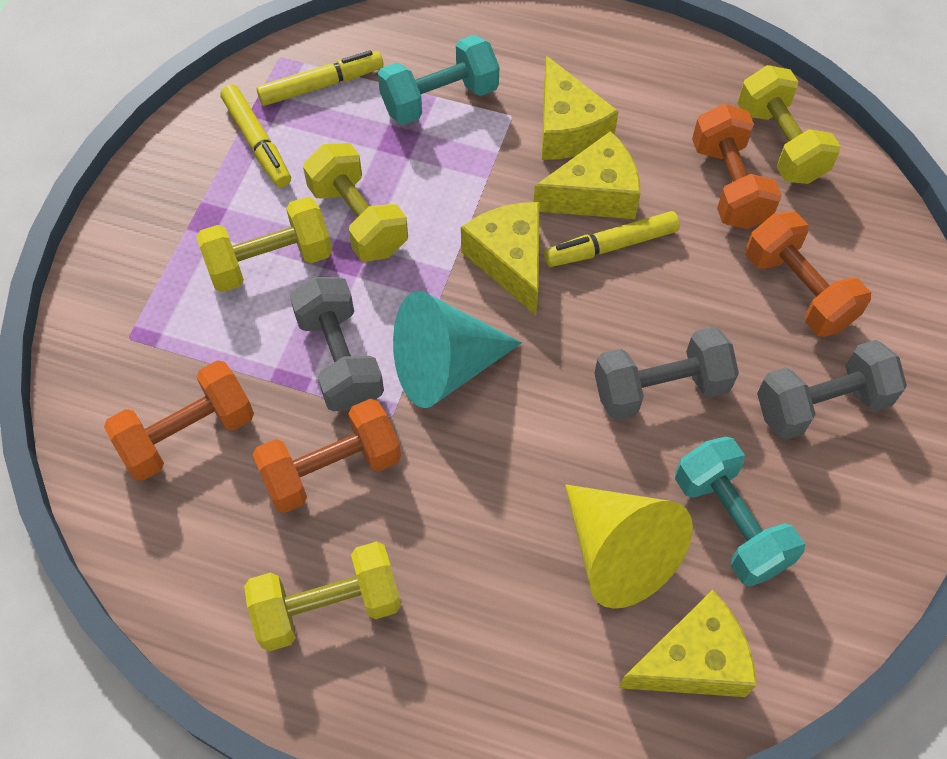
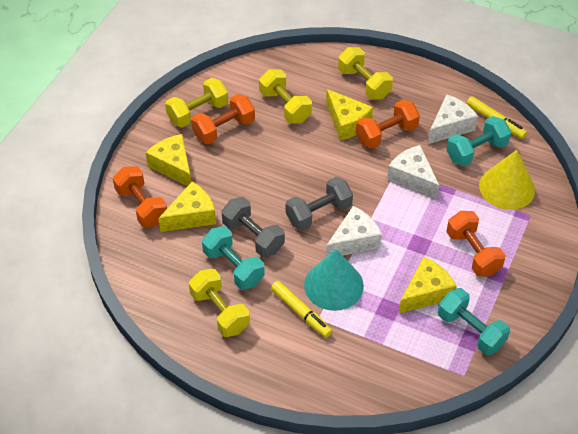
grey dumbbell: [290,277,384,411] [594,327,739,420] [757,340,907,440] = 3 -> [222,197,285,257] [286,177,353,231] = 2
turquoise dumbbell: [378,35,499,125] [675,437,805,587] = 2 -> [202,226,265,290] [438,288,510,355] [446,116,511,166] = 3
white cheese: none = 0 -> [326,206,382,257] [387,145,439,199] [428,94,478,144] = 3
yellow marker: [220,84,291,187] [257,50,383,106] [544,211,680,267] = 3 -> [271,281,332,338] [466,96,527,139] = 2

